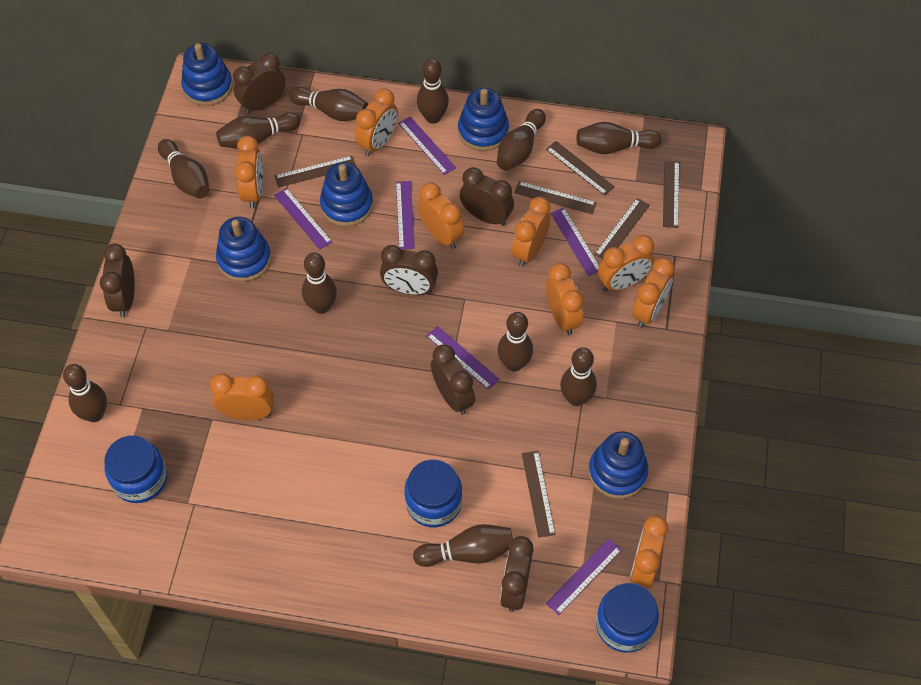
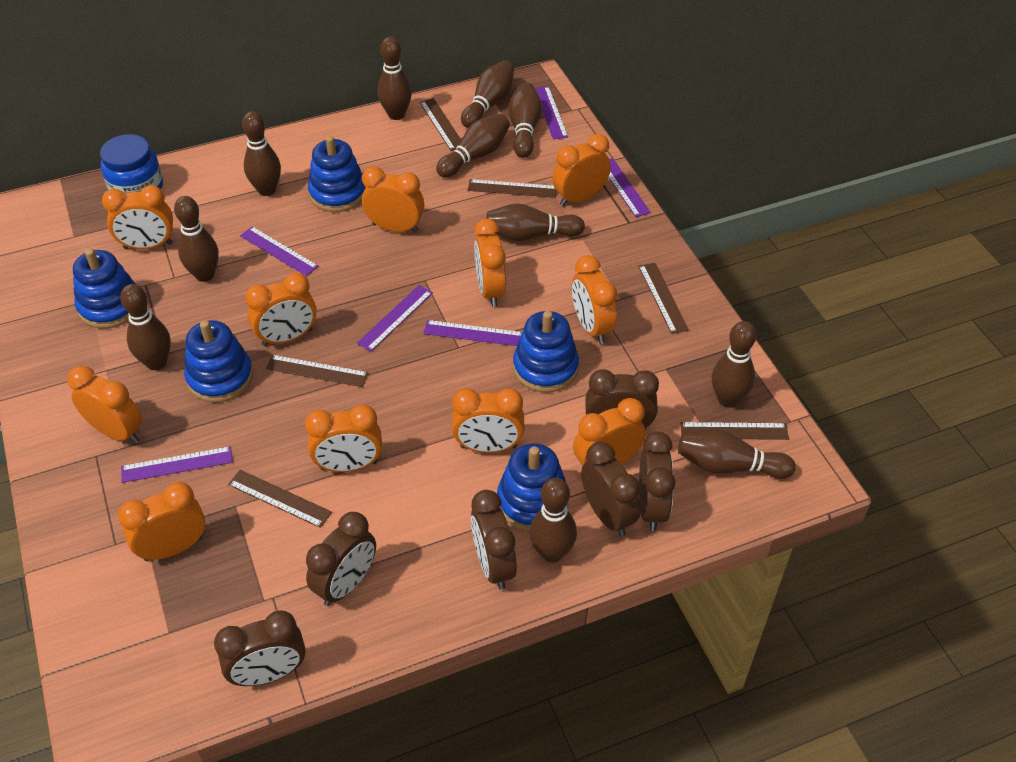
blue jar: [104,436,167,503] [405,460,462,527] [596,583,659,653] = 3 -> [100,134,163,194] = 1
orange clock: [210,373,274,420] [235,136,263,208] [355,88,398,156] [418,183,464,249] [512,197,551,267] [546,263,584,335] [598,235,654,292] [630,516,668,588] [632,258,675,328] = 9 -> [67,366,142,443] [102,185,173,250] [118,482,205,561] [245,273,317,346] [305,405,382,472] [362,166,424,233] [452,388,524,453] [474,219,506,307] [552,134,611,206] [572,255,617,344] [573,398,646,466] = 11

